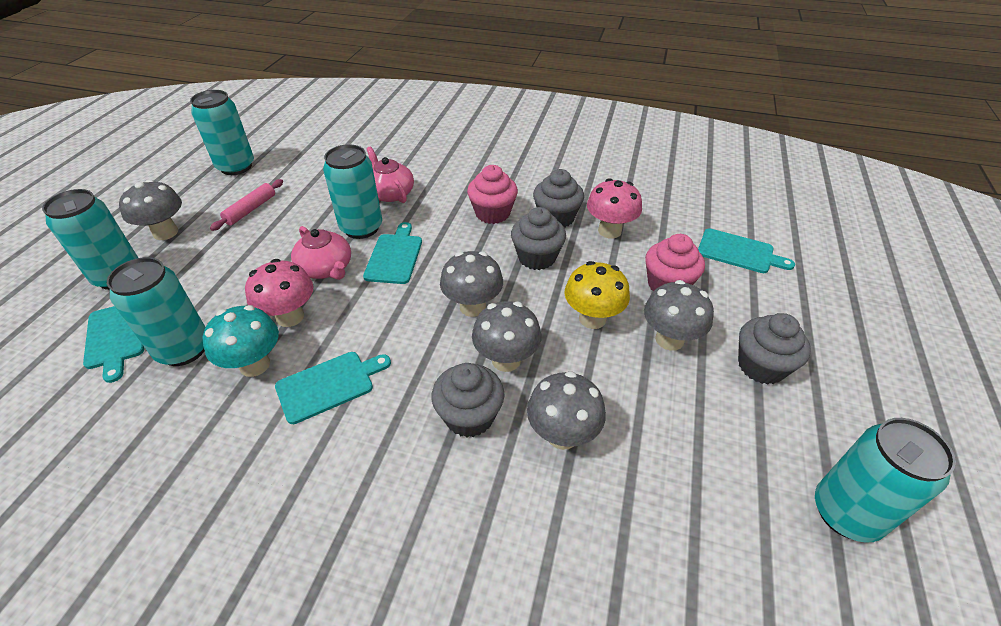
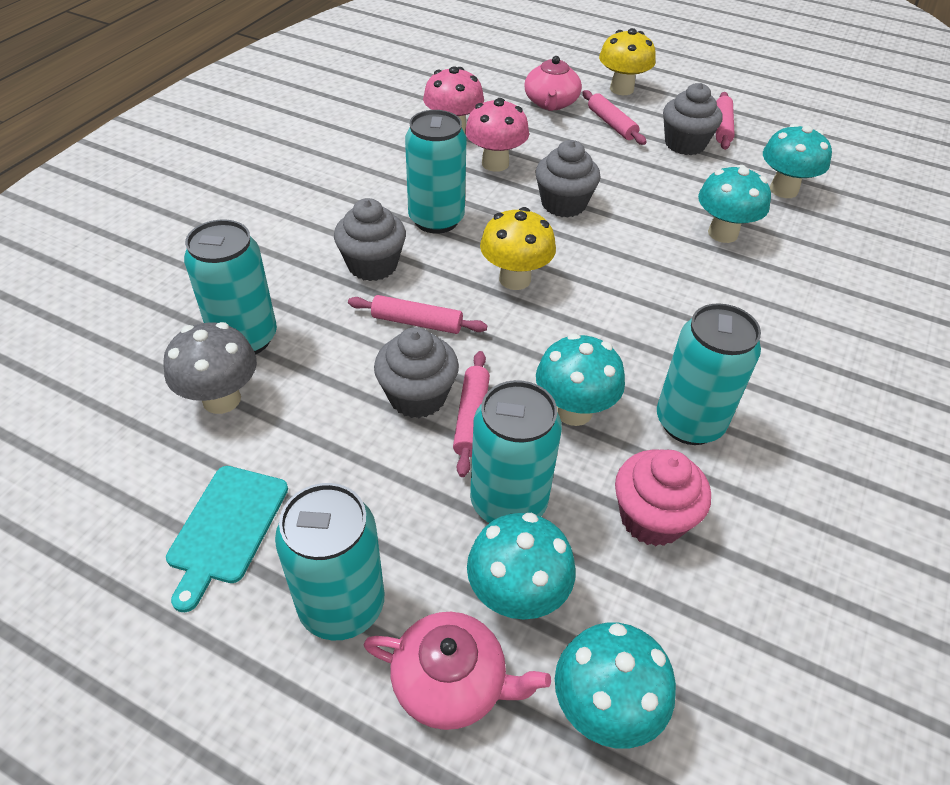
grey mushroom: [119,179,182,240] [440,251,503,317] [472,301,541,372] [527,371,606,450] [644,280,714,351] = 5 -> [163,322,257,414] = 1
pink cupcake: [467,165,518,224] [645,234,705,292] = 2 -> [615,450,711,546] = 1
pink rolling pin: [210,179,283,231] = 1 -> [348,295,487,334] [453,351,490,477] [582,90,647,145] [716,92,735,150] = 4
turquoise cutting board: [83,306,145,383] [275,352,391,424] [363,222,422,284] [698,228,795,273] = 4 -> [166,466,288,612] = 1
turquoise mushroom: [202,305,279,377] = 1 -> [467,513,576,620] [536,333,625,426] [555,623,676,748] [698,165,771,243] [763,124,832,198] = 5
yellow mushroom: [564,261,630,329] = 1 -> [480,207,556,290] [599,28,656,95] = 2

